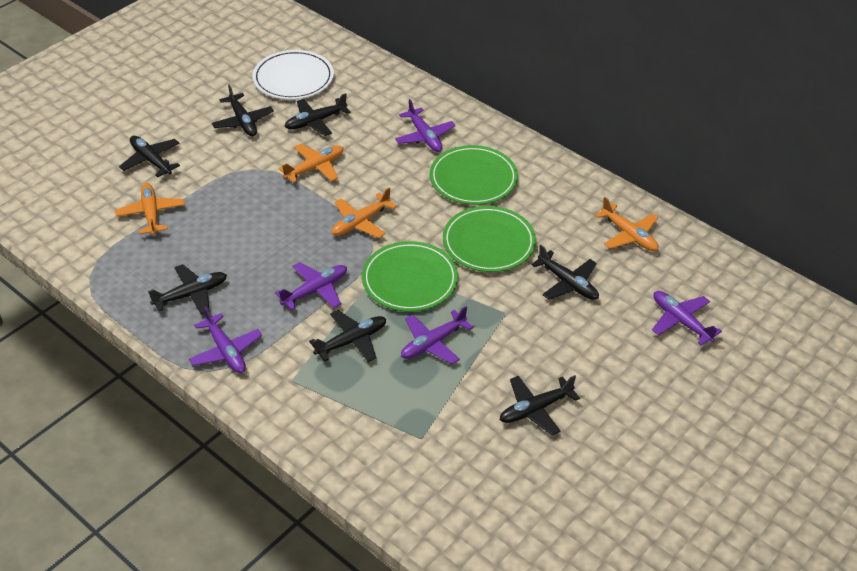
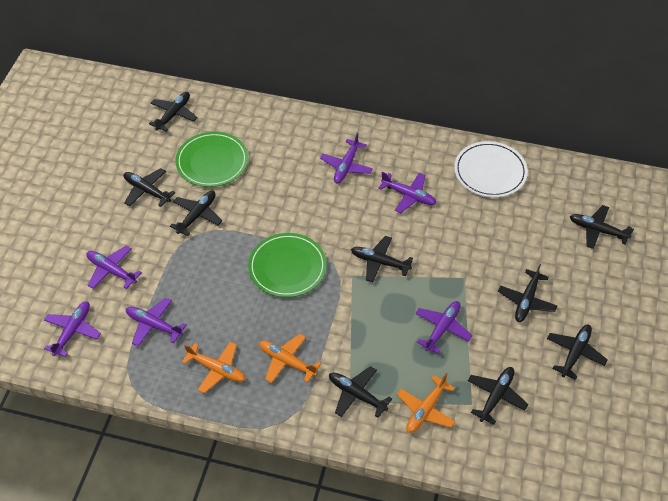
black plane: [119,136,180,177] [148,264,227,315] [212,84,274,136] [284,93,350,136] [309,310,386,362] [500,375,580,435] [531,245,599,300] = 7 -> [124,168,175,207] [149,92,198,132] [170,191,222,236] [329,366,392,418] [351,236,413,282] [468,367,528,425] [498,264,557,322] [547,325,608,380] [570,205,634,249] = 9
green plate: [362,241,458,312] [430,145,518,205] [443,206,536,272] = 3 -> [175,132,248,187] [248,233,327,298] = 2
orange plane: [115,183,185,235] [279,144,343,183] [332,187,397,238] [595,197,659,251] = 4 -> [182,341,246,394] [259,334,321,383] [397,373,456,433] = 3
purple plane: [189,306,262,373] [275,262,347,310] [395,99,456,152] [401,306,473,364] [652,291,722,346] = 5 -> [44,301,101,357] [86,246,142,289] [126,297,187,347] [320,133,373,184] [379,172,436,213] [415,301,472,354] = 6

